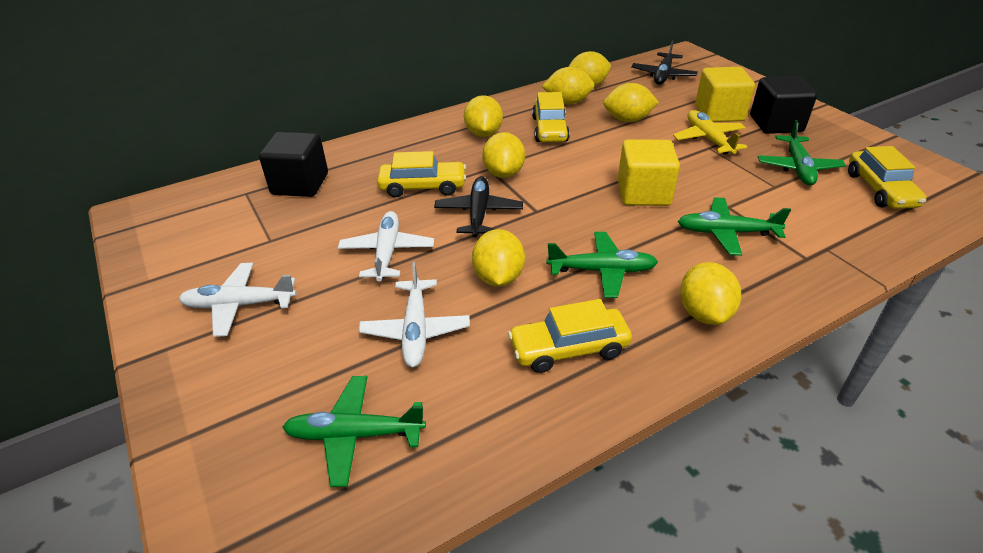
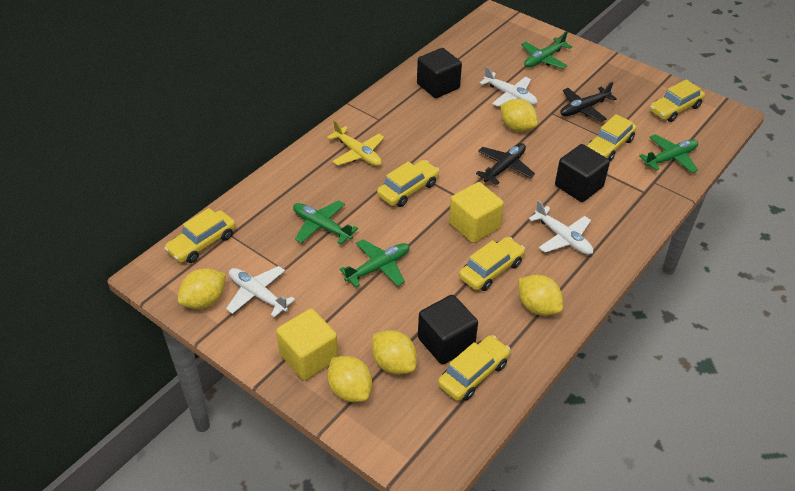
black cube: [259,132,328,197] [750,76,817,134] = 2 -> [417,48,462,98] [418,295,478,364] [555,144,610,202] = 3
yellow car: [377,151,466,197] [508,299,632,373] [532,92,570,142] [848,146,926,209] = 4 -> [164,208,236,263] [377,160,439,207] [438,335,510,401] [459,237,525,291] [587,114,637,161] [650,79,705,122] = 6
yellow lemon: [464,95,503,137] [472,229,525,287] [482,132,525,178] [542,67,595,105] [569,51,611,87] [603,83,659,122] [680,262,741,325] = 7 -> [178,268,226,309] [327,356,372,402] [372,330,417,375] [500,99,538,132] [519,275,563,316] = 5

